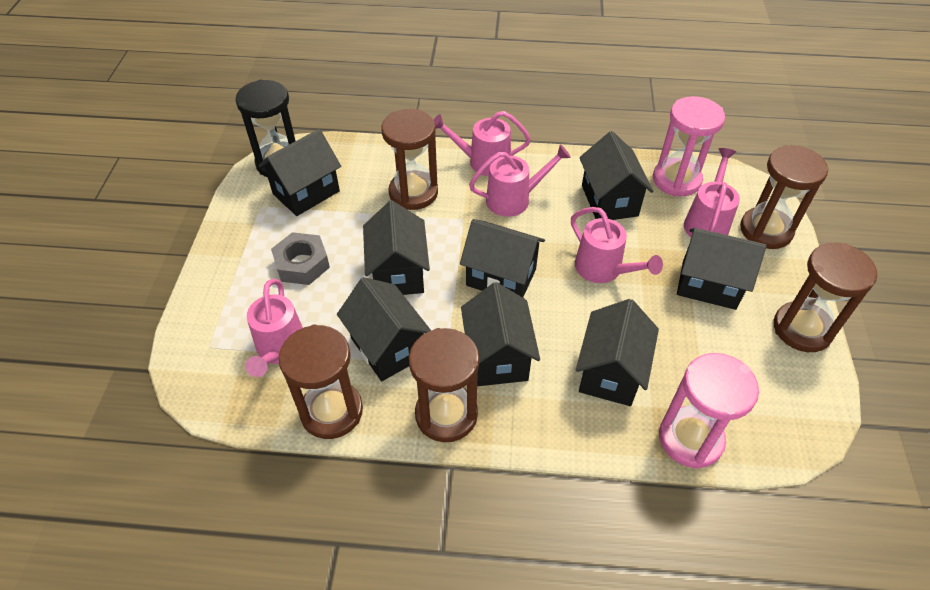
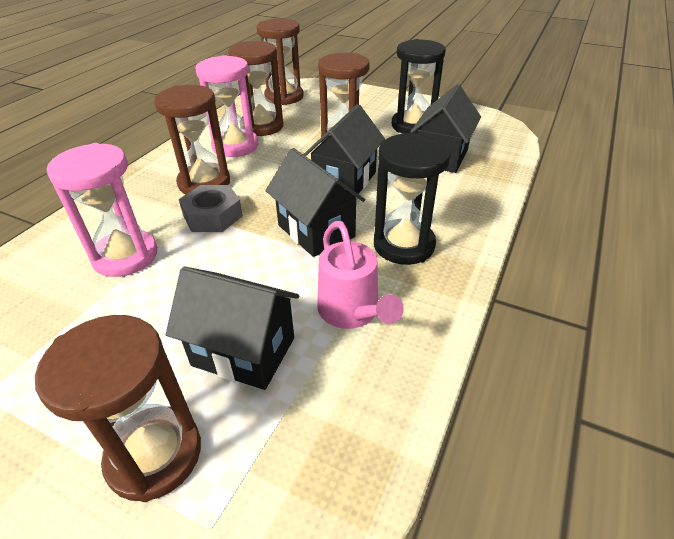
black hourglass: [235,80,295,177] = 1 -> [374,133,451,265] [392,39,446,134] = 2
black house: [258,129,341,216] [337,277,431,381] [363,201,430,295] [460,219,545,298] [461,282,540,386] [576,299,659,406] [579,131,654,220] [677,228,766,310] = 8 -> [166,266,299,390] [265,148,365,257] [303,104,385,198] [411,84,481,173] = 4
pink watering can: [245,279,303,377] [434,111,531,176] [469,144,571,217] [571,207,663,283] [684,148,740,237] = 5 -> [317,221,404,329] = 1

